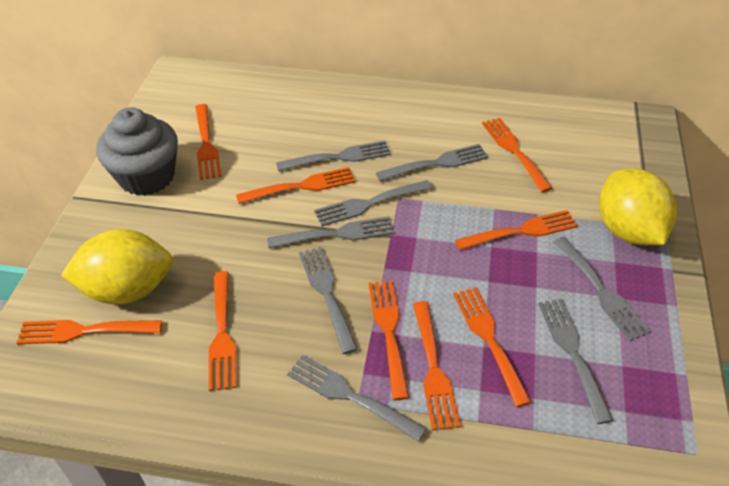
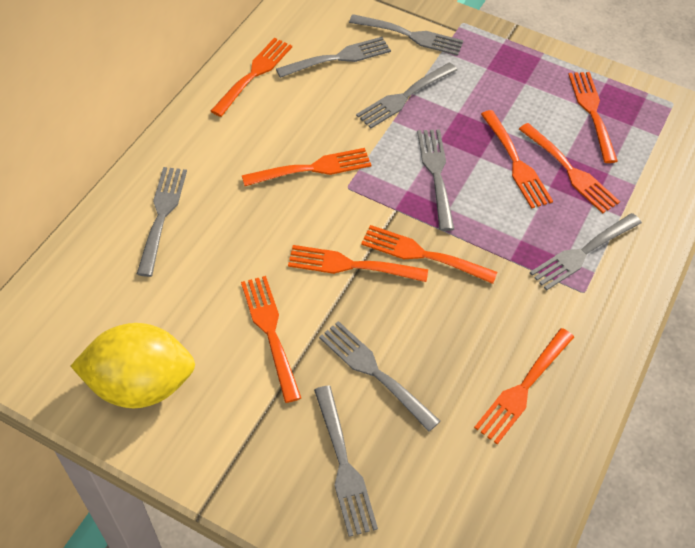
grey cupcake: [97,107,178,196] = 1 -> none = 0
yellow lemon: [61,229,173,305] [599,168,677,245] = 2 -> [71,323,195,408] = 1

